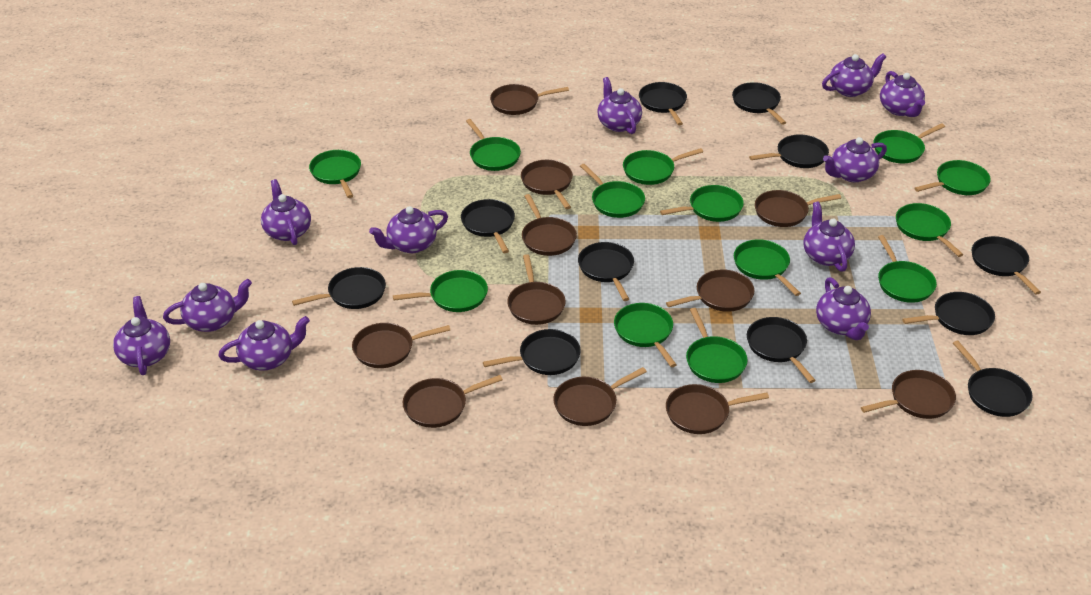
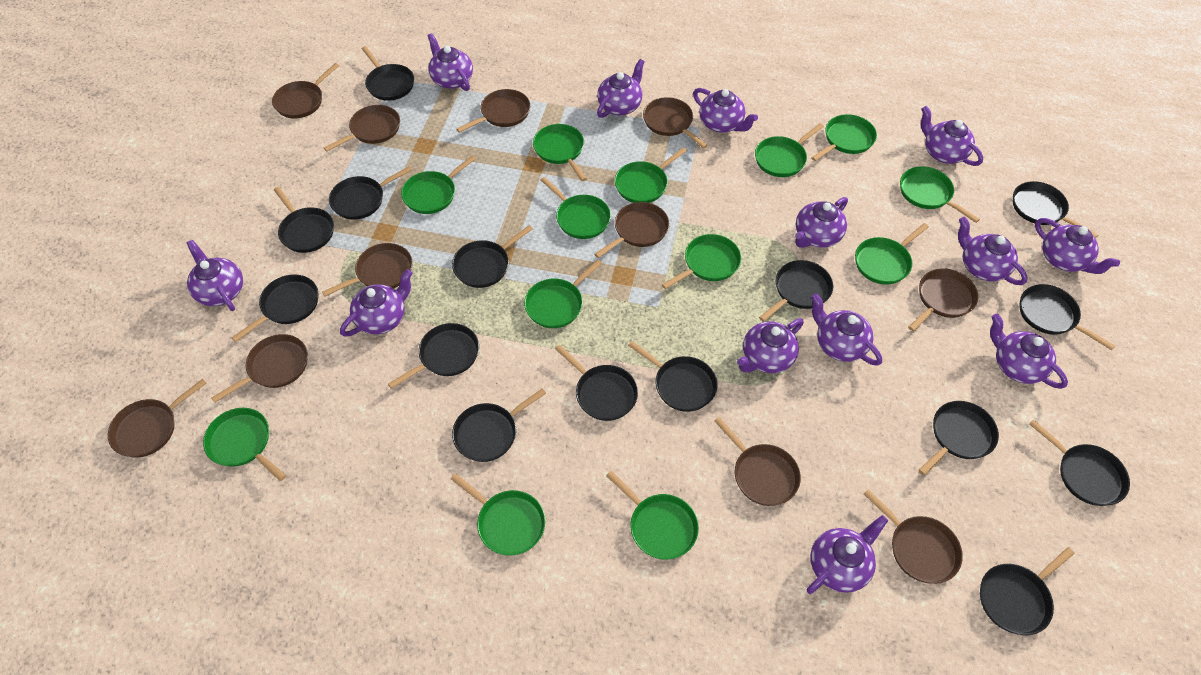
black pan: [292,267,386,309] [461,199,515,253] [483,329,581,375] [578,242,634,301] [639,82,687,125] [732,82,786,125] [747,317,816,383] [749,134,829,168] [902,292,995,335] [953,341,1033,417] [971,236,1041,295] = 11 -> [232,275,318,342] [274,187,334,253] [329,166,412,220] [362,46,414,101] [388,323,479,389] [452,225,533,288] [452,388,546,462] [555,345,638,421] [628,341,717,412] [759,260,833,322] [919,401,999,475] [980,547,1074,635] [1013,181,1098,238] [1019,284,1115,350] [1029,420,1130,506] = 15
purple teapot: [113,296,170,375] [163,279,252,332] [218,316,310,371] [261,179,311,245] [369,206,448,253] [597,77,642,134] [804,202,855,272] [816,277,871,340] [822,53,886,97] [823,137,887,182] [880,71,925,117] = 11 -> [187,240,243,311] [340,269,412,337] [428,33,473,91] [597,59,645,118] [693,88,758,133] [737,318,804,373] [795,197,848,248] [807,515,888,594] [811,293,882,366] [921,106,983,166] [958,217,1028,285] [990,314,1068,389] [1035,218,1120,274] = 13

